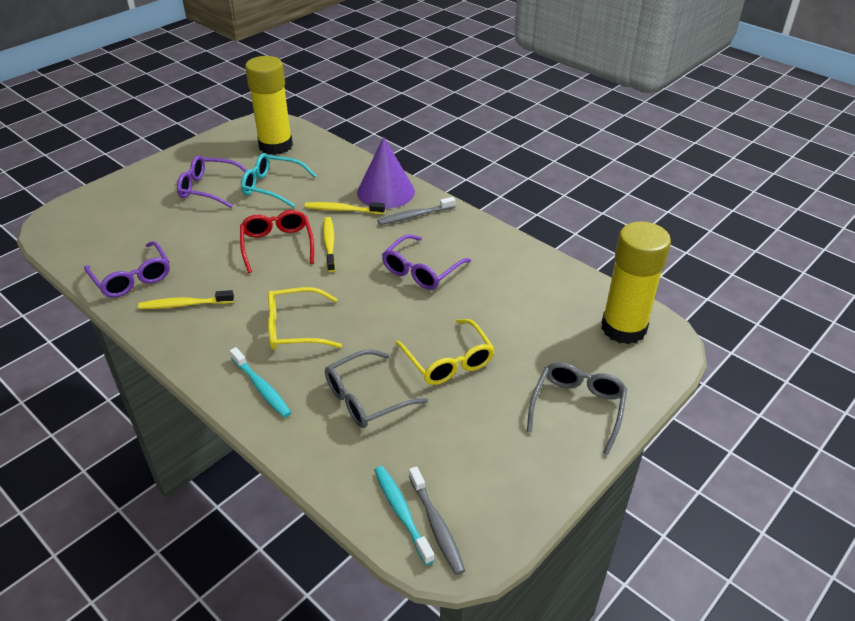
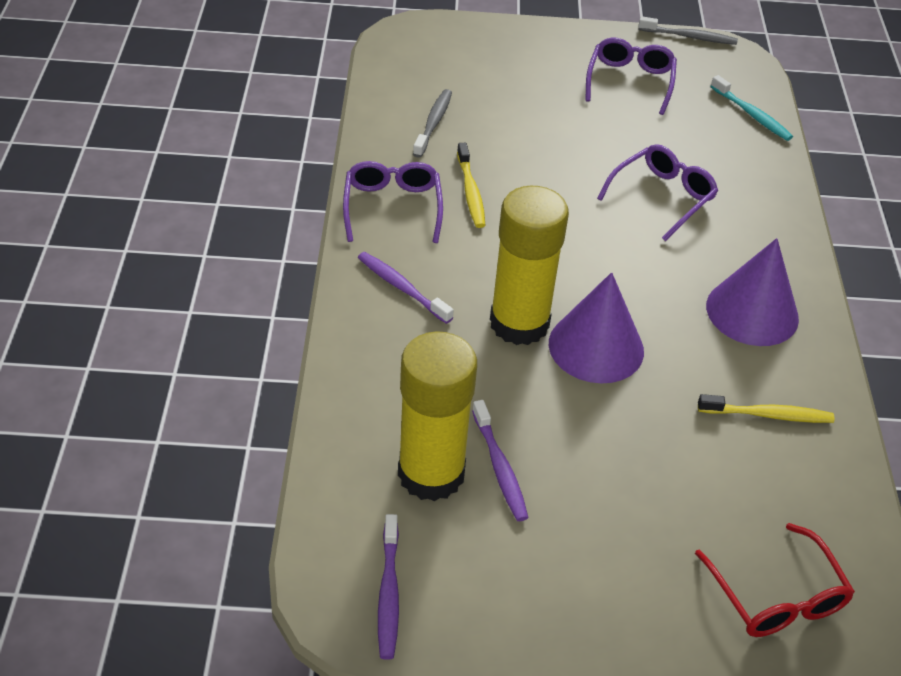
grey glasses: [325,349,428,428] [527,362,627,455] = 2 -> none = 0
purple cone: [357,137,415,209] = 1 -> [549,272,644,384] [706,238,799,346] = 2
purple toothbrush: none = 0 -> [358,252,454,324] [378,514,399,660] [472,400,529,521] = 3
turquoise glasses: [241,153,317,207] = 1 -> none = 0
turquoise toothbrush: [230,347,291,418] [374,466,435,565] = 2 -> [710,75,793,141] = 1
yellow glasses: [268,287,342,350] [396,319,495,385] = 2 -> none = 0
yellow toothbrush: [138,290,234,309] [305,202,385,214] [323,217,336,272] = 3 -> [457,143,485,228] [698,394,835,423] = 2

